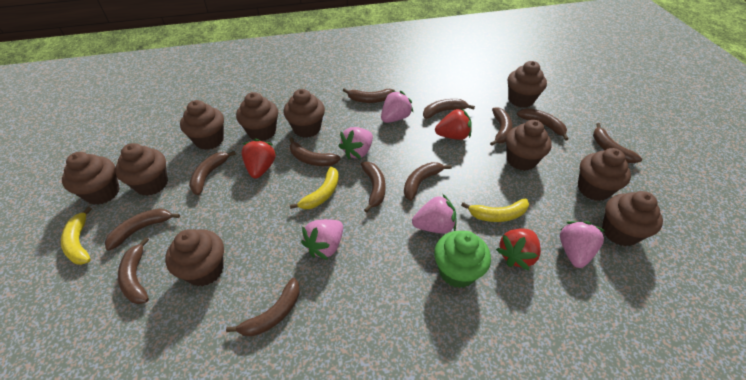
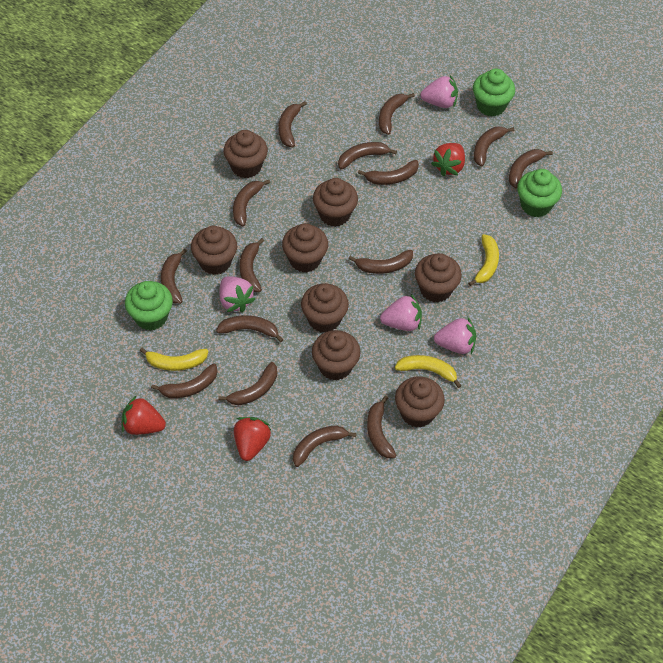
brown banana: [105,208,180,251] [118,237,149,304] [189,151,236,195] [226,278,300,337] [289,137,340,166] [343,88,395,103] [361,162,386,213] [404,162,452,201] [423,99,475,119] [490,107,513,146] [517,108,569,141] [593,123,642,163] = 12 -> [151,363,218,398] [161,249,187,304] [216,315,283,342] [218,362,277,405] [233,180,271,226] [240,238,264,292] [279,101,307,147] [293,425,356,467] [338,142,397,169] [348,250,413,274] [358,160,419,185] [367,396,397,458] [379,93,415,135] [474,126,515,166] [509,149,553,188] = 15
brown cupcake: [62,152,120,205] [115,143,168,196] [165,229,224,286] [180,100,224,150] [236,92,278,141] [284,89,325,138] [506,120,552,171] [508,61,547,108] [578,148,631,201] [602,191,663,247] = 10 -> [191,226,237,275] [223,130,268,178] [282,223,328,272] [301,283,349,333] [312,330,361,380] [313,178,358,227] [395,376,445,428] [415,253,462,302] = 8
green cupcake: [434,231,491,288] = 1 -> [125,281,173,331] [473,68,515,117] [517,169,562,217] = 3
pink strawberry: [301,219,343,260] [339,127,373,159] [381,91,413,123] [412,194,457,234] [560,221,605,268] = 5 -> [220,276,256,313] [380,294,422,331] [420,75,458,108] [434,317,476,354] = 4

